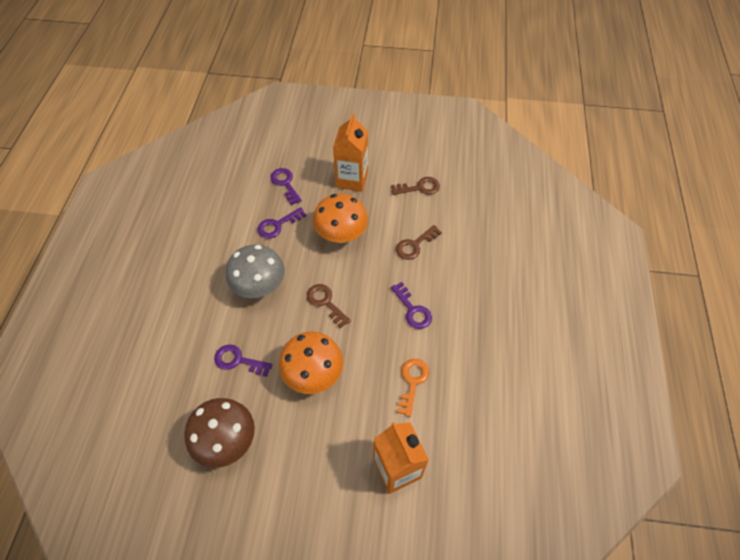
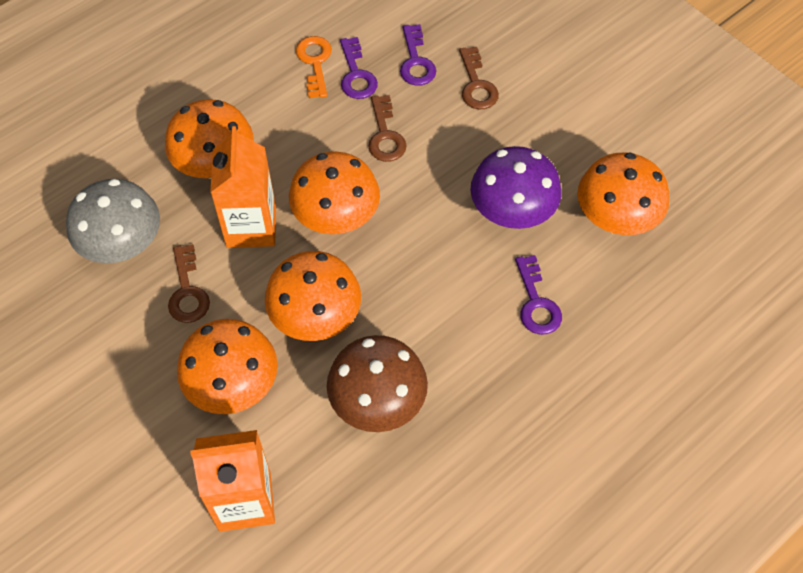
orange mushroom: [279,331,343,394] [313,193,368,243] = 2 -> [165,99,254,179] [177,319,278,414] [265,251,361,341] [289,152,380,234] [577,152,669,235] = 5
purple key: [214,345,273,377] [258,207,306,238] [270,168,302,205] [391,282,432,329] = 4 -> [340,37,378,99] [400,24,436,86] [515,255,562,335] = 3
purple mushroom: none = 0 -> [471,146,561,229] = 1

